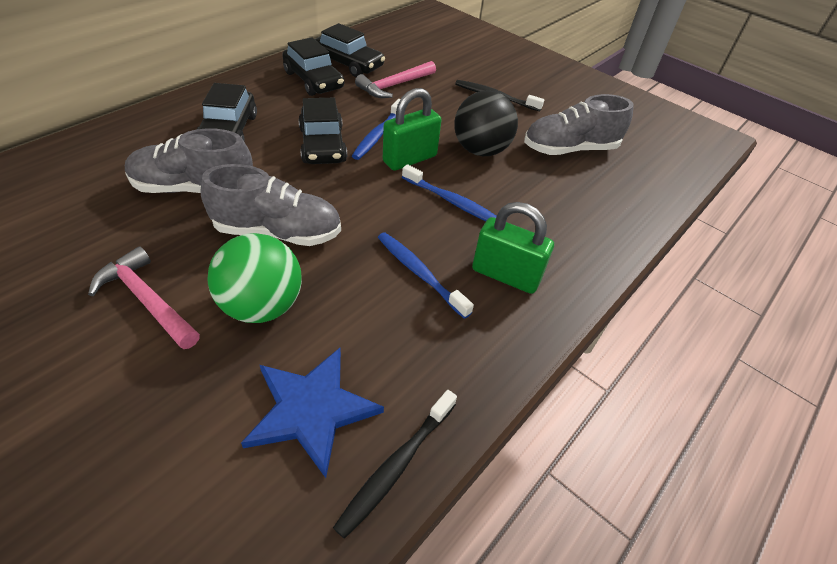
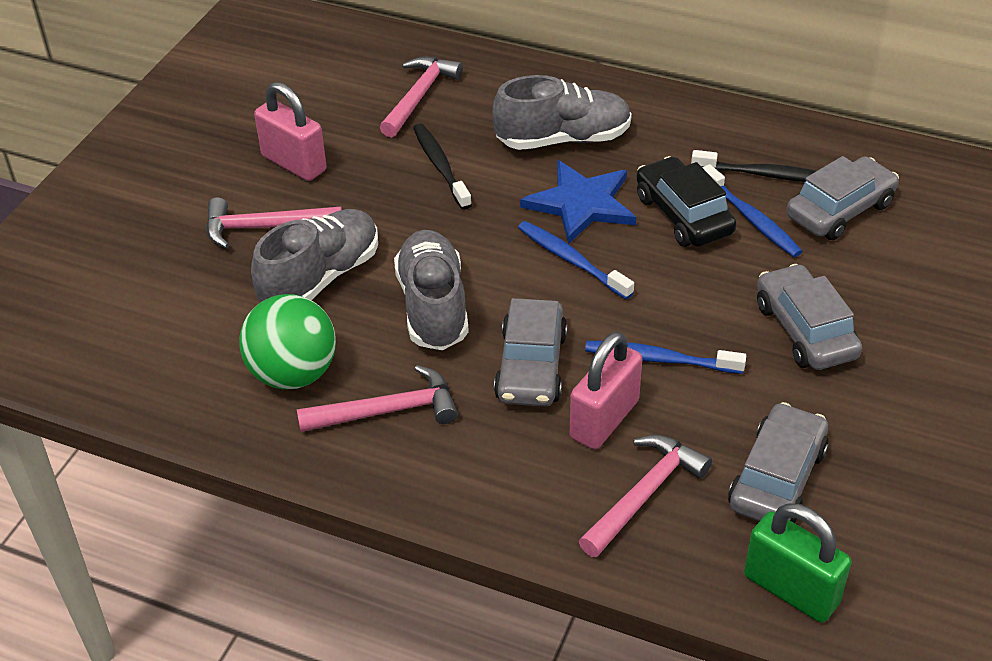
black ball: [454,90,518,156] = 1 -> none = 0
black car: [197,83,257,141] [282,37,344,96] [298,98,347,164] [315,23,385,77] = 4 -> [636,156,736,247] = 1
green padlock: [383,88,441,171] [472,202,554,294] = 2 -> [744,503,852,623] = 1
grey car: none = 0 -> [494,298,568,407] [728,402,829,523] [757,264,862,370] [786,156,899,240] = 4
pink hammer: [88,246,200,349] [355,61,436,98] = 2 -> [206,197,342,249] [297,365,458,432] [380,57,463,138] [579,435,712,557] = 4
pink padlock: none = 0 -> [254,82,327,181] [570,332,642,450] = 2

